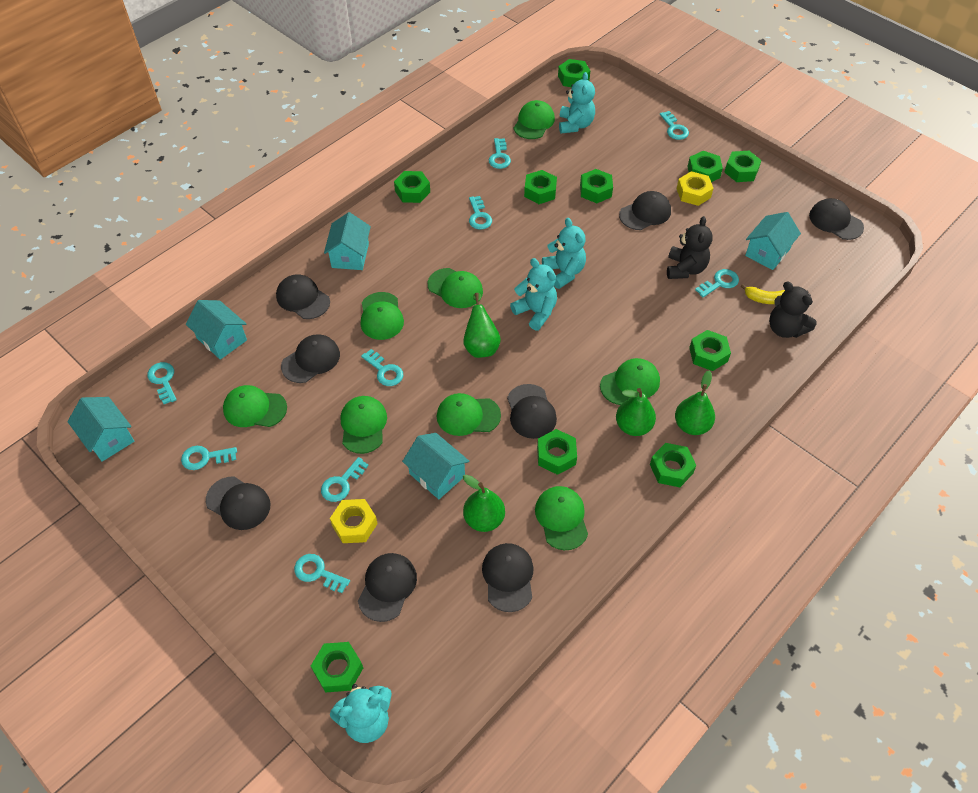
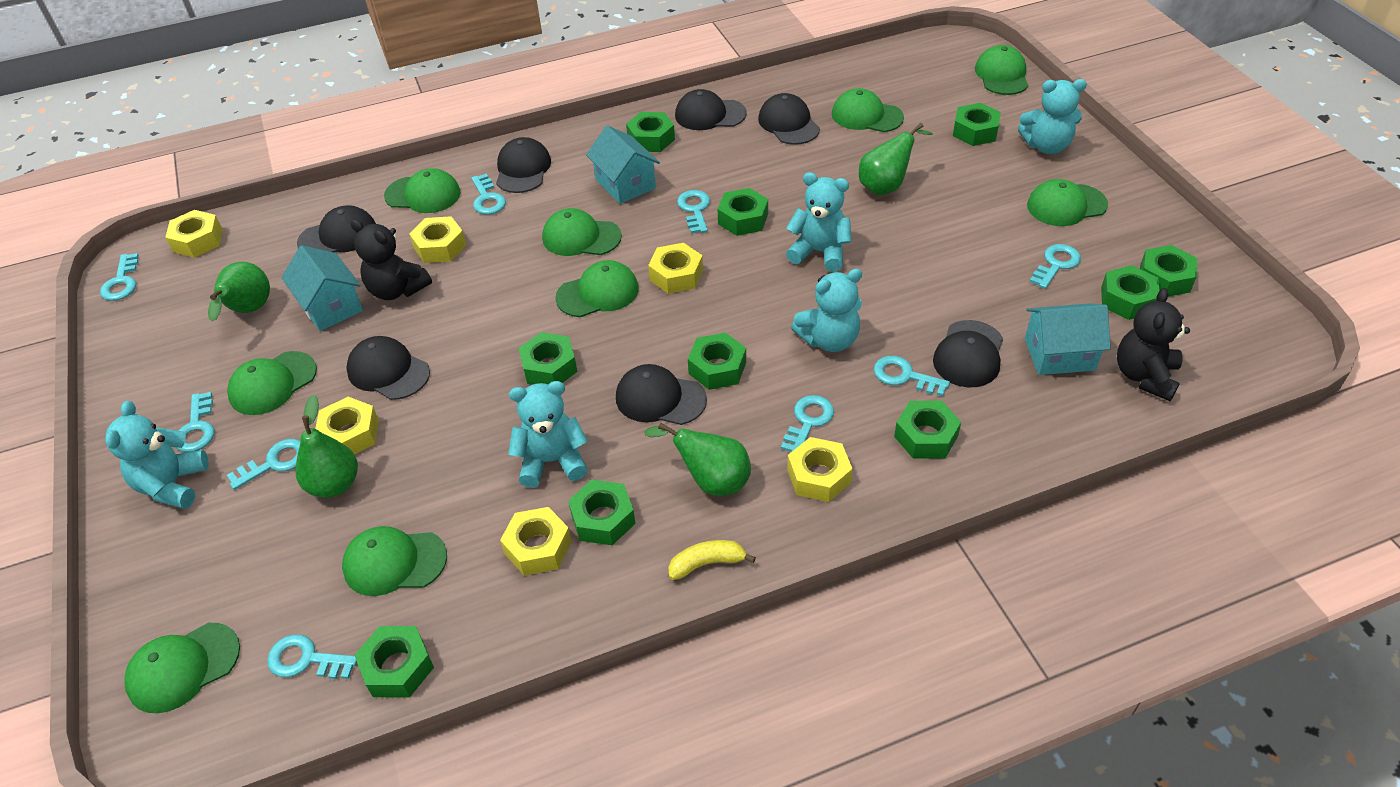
black cap: [206,476,270,530] [276,274,330,319] [281,334,340,383] [358,553,417,622] [482,543,534,612] [507,384,557,439] [619,191,671,230] [809,198,864,240] = 8 -> [297,205,376,252] [346,336,430,400] [496,137,551,193] [616,364,707,425] [675,89,747,130] [758,93,820,145] [933,320,1003,387] = 7
green cap: [223,385,287,427] [341,396,387,454] [361,292,404,340] [427,268,483,308] [437,393,501,436] [514,100,555,139] [535,486,588,550] [600,358,660,405] = 8 -> [124,623,240,713] [227,351,317,415] [342,526,447,596] [384,168,461,213] [542,208,622,256] [555,260,639,317] [832,88,904,132] [975,45,1028,95] [1027,179,1108,226] = 9
turquoise house: [67,397,134,462] [186,300,247,360] [324,212,371,270] [402,433,470,499] [745,212,801,270] = 5 -> [281,245,363,331] [586,125,660,204] [1025,303,1111,375] = 3
turquoise teddy bear: [330,684,392,743] [510,258,557,331] [542,218,586,289] [559,72,595,133] = 4 -> [105,401,209,509] [508,381,588,488] [786,172,852,272] [791,268,862,352] [1018,79,1087,154] = 5
yellow nut: [330,499,378,543] [676,171,714,206] = 2 -> [165,210,223,258] [315,397,379,454] [409,216,466,263] [500,507,572,576] [648,243,703,294] [787,437,853,502] = 6

